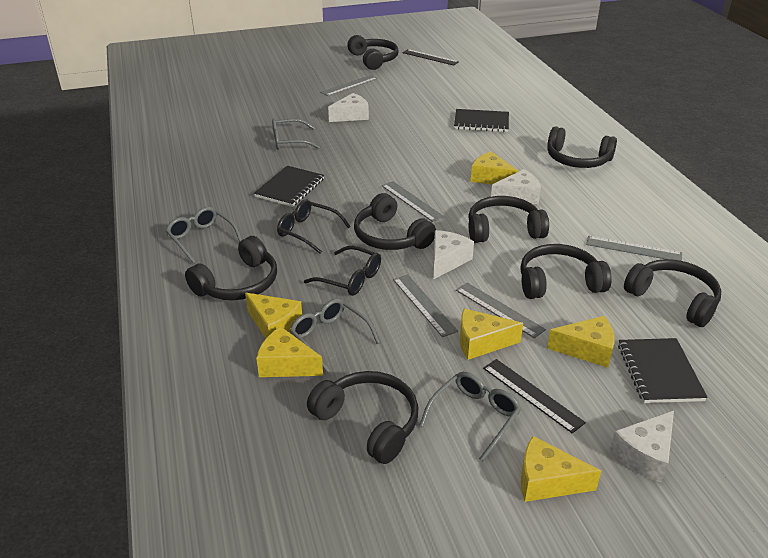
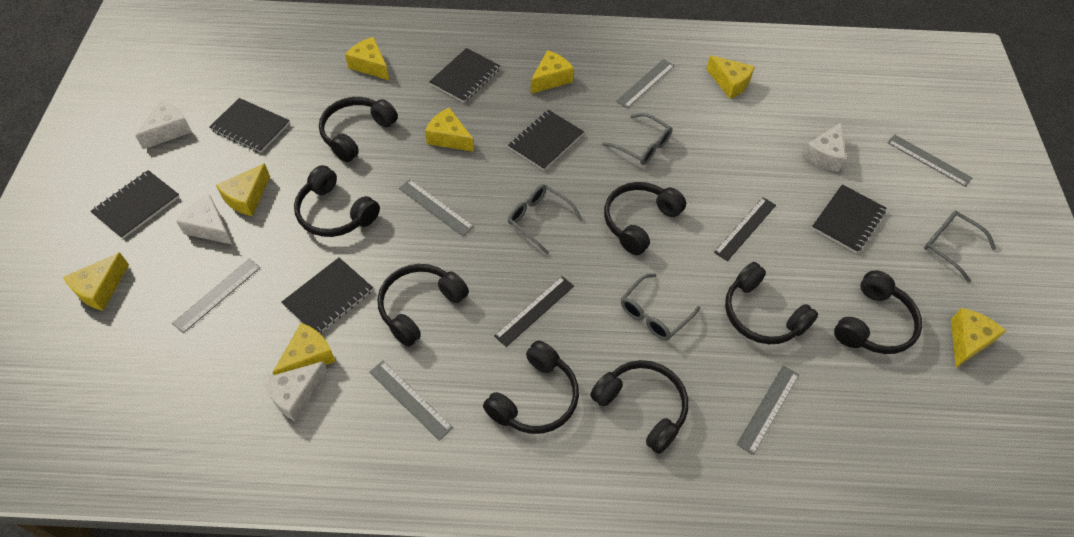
black glasses: [277,199,351,254] [304,246,381,296] = 2 -> none = 0
black notebook: [254,166,324,207] [454,109,509,132] [618,338,707,403] = 3 -> [91,170,180,239] [209,98,290,153] [281,258,373,333] [429,48,500,103] [508,110,584,171] [812,184,886,253] = 6
grey ruler: [321,75,378,96] [382,181,444,222] [393,274,458,337] [456,283,546,338] [586,236,682,261] = 5 -> [172,259,261,333] [369,361,453,441] [399,179,474,237] [616,59,675,108] [736,365,799,455] [887,134,972,187] = 6
yellow cheese: [245,293,302,338] [256,326,323,377] [460,309,523,360] [471,152,518,185] [521,436,601,502] [547,316,615,368] = 6 -> [63,252,129,311] [216,163,270,216] [272,323,336,375] [345,37,389,80] [425,108,474,152] [531,50,574,94] [706,55,755,99] [951,308,1006,367] = 8

